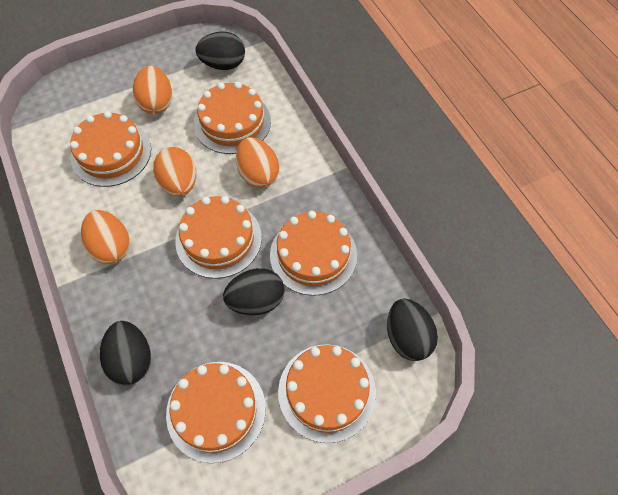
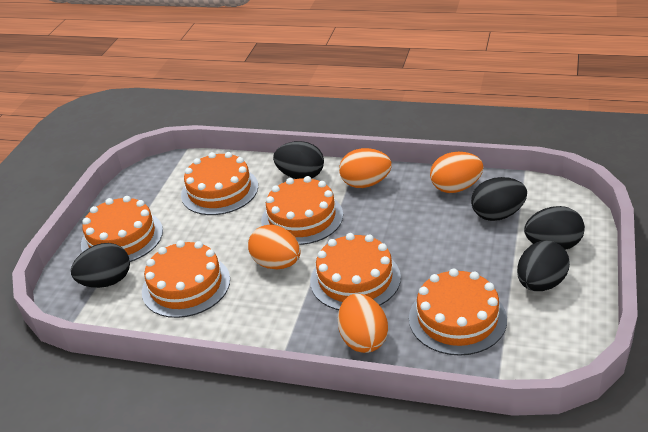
black egg: [100,321,151,385] [195,32,245,70] [223,268,285,315] [387,299,438,361] = 4 -> [71,243,130,288] [273,141,324,179] [471,177,527,221] [517,241,570,291] [524,206,585,250] = 5

